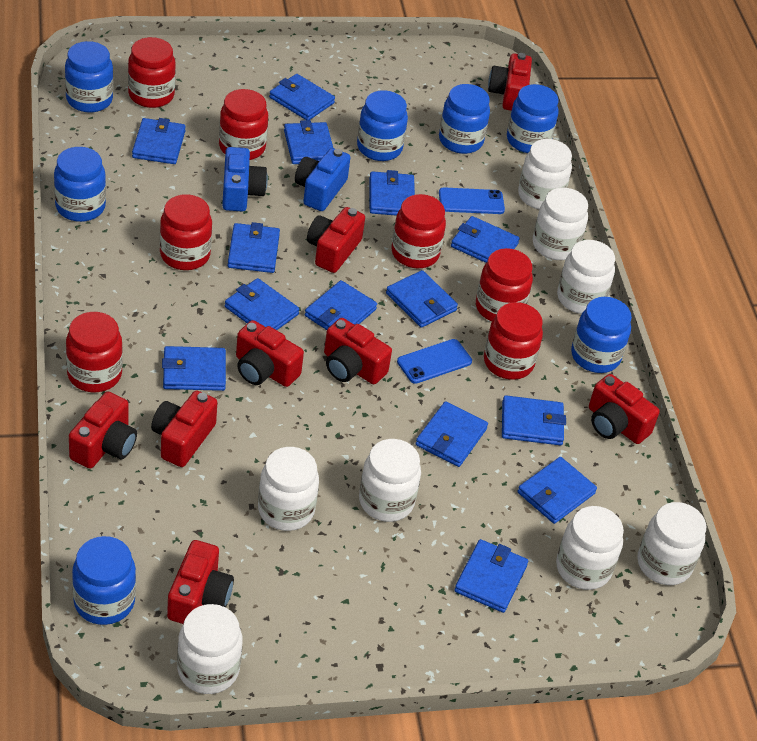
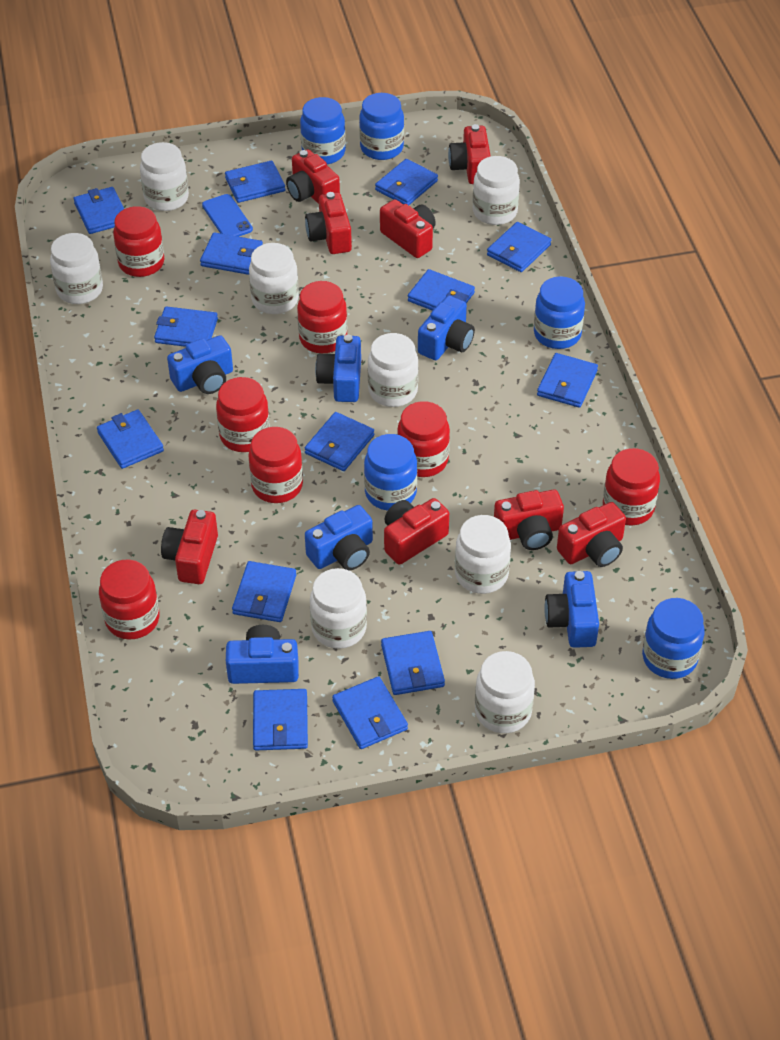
blue camera: [222,147,268,211] [295,148,351,211] = 2 -> [167,335,233,394] [226,625,299,684] [305,505,373,570] [315,335,361,402] [418,295,475,360] [544,571,599,648] = 6
blue jar: [54,147,106,222] [65,41,113,113] [72,536,136,625] [357,90,408,161] [439,84,490,154] [507,84,559,153] [571,297,632,373] = 7 -> [300,97,346,164] [359,93,404,160] [364,434,417,510] [534,276,585,349] [642,598,705,679] = 5
blue phone: [397,339,472,384] [439,187,505,214] = 2 -> [202,194,253,237] = 1

